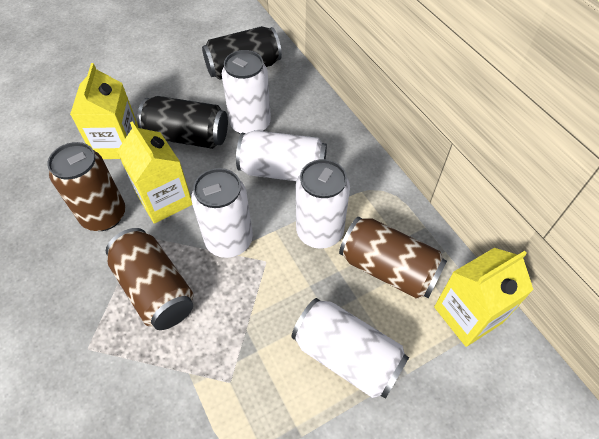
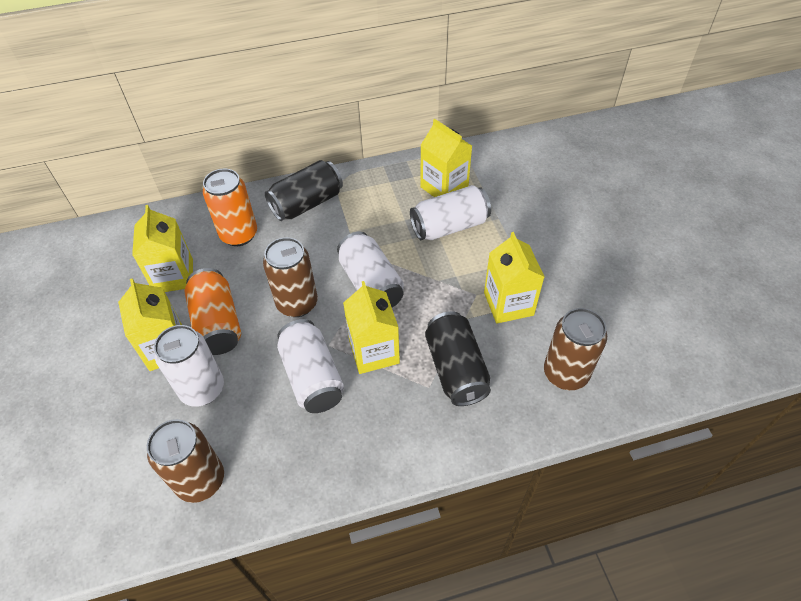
orange can: none = 0 -> [184,268,241,355] [203,169,257,246] = 2
white can: [191,168,253,258] [222,50,271,134] [236,130,327,181] [291,298,409,399] [296,159,350,249] = 5 -> [154,325,224,407] [277,319,344,413] [337,232,404,308] [410,185,491,240] = 4
yellow carton: [70,63,138,159] [117,122,192,224] [434,248,533,347] = 3 -> [118,278,182,371] [132,205,193,292] [343,281,400,374] [420,119,472,197] [484,232,545,324] = 5

